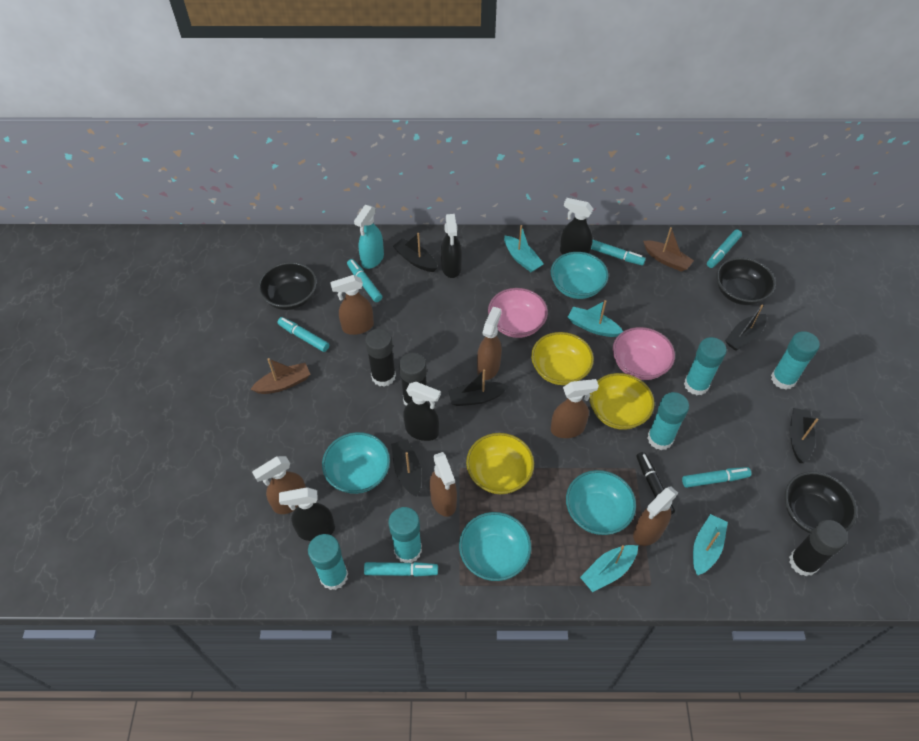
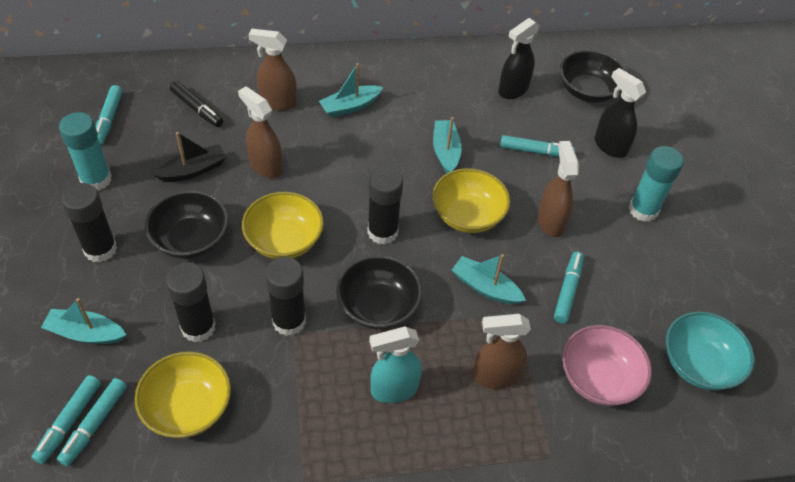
black boat: [391,439,422,497] [393,233,437,272] [448,369,509,406] [725,305,767,351] [790,408,819,463] = 5 -> [154,132,226,182] = 1
black glue stick: [365,328,396,387] [399,353,428,406] [789,520,848,576] = 3 -> [61,183,117,263] [166,263,216,342] [265,257,306,336] [367,167,403,245] = 4
black spray bottle: [279,487,335,541] [403,382,441,441] [441,214,462,278] [560,198,593,254] = 4 -> [498,18,540,99] [595,68,646,158] = 2
brown boat: [250,358,311,394] [643,227,694,272] = 2 -> none = 0
brown spray bottle: [252,456,306,514] [330,275,374,335] [429,452,457,517] [477,307,502,380] [551,379,599,438] [633,487,678,546] = 6 -> [238,86,283,178] [248,29,297,111] [473,314,531,389] [538,141,579,238] = 4
pink bowl: [488,288,548,338] [613,327,675,380] = 2 -> [562,325,652,406] = 1
turquoise bowl: [322,432,390,494] [459,512,531,581] [551,252,609,299] [566,470,636,535] = 4 -> [666,312,754,390] = 1
turquoise glue stick: [308,534,348,590] [388,507,422,563] [647,392,689,450] [684,337,727,395] [771,331,820,390] = 5 -> [59,112,112,191] [629,146,684,222] = 2
turquoise marker: [277,317,329,352] [347,259,382,302] [364,562,438,577] [591,240,646,265] [682,467,751,488] [707,229,742,268] = 6 -> [32,375,101,464] [57,378,127,466] [96,85,122,145] [500,135,575,157] [554,252,584,323] = 5

